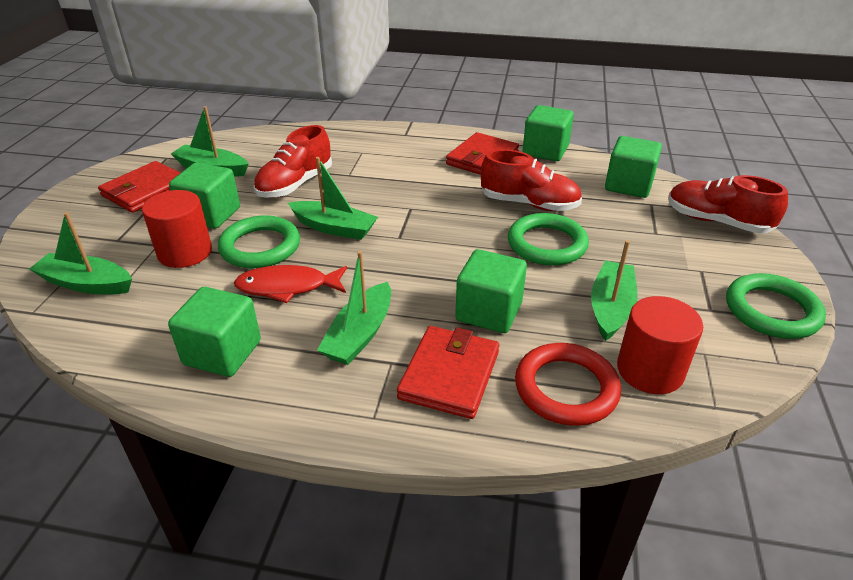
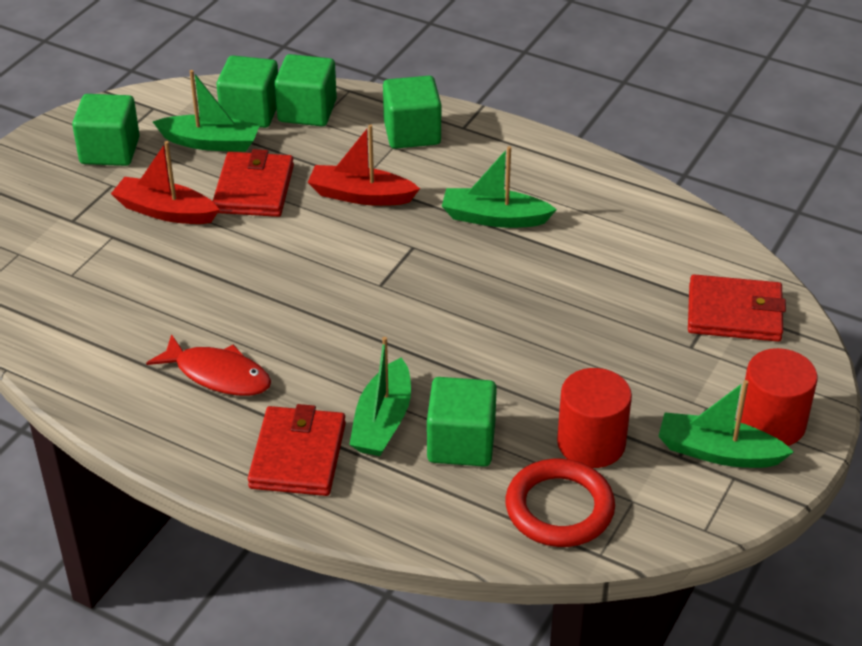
green boat: [29,212,132,294] [171,106,248,177] [288,157,378,240] [317,251,391,365] [591,240,637,341] = 5 -> [153,70,260,152] [349,337,411,456] [442,146,557,228] [658,380,794,468] = 4
green ring: [218,215,300,268] [508,213,589,266] [726,273,826,339] = 3 -> none = 0
red boat: none = 0 -> [111,141,219,224] [307,124,420,206] = 2
red shoe: [254,125,332,198] [481,149,582,211] [668,175,788,234] = 3 -> none = 0

